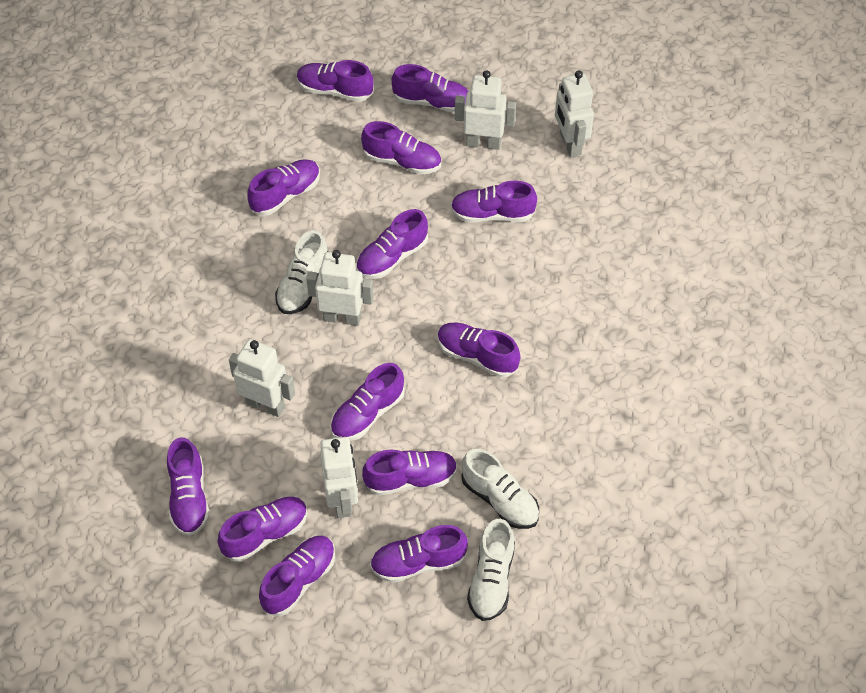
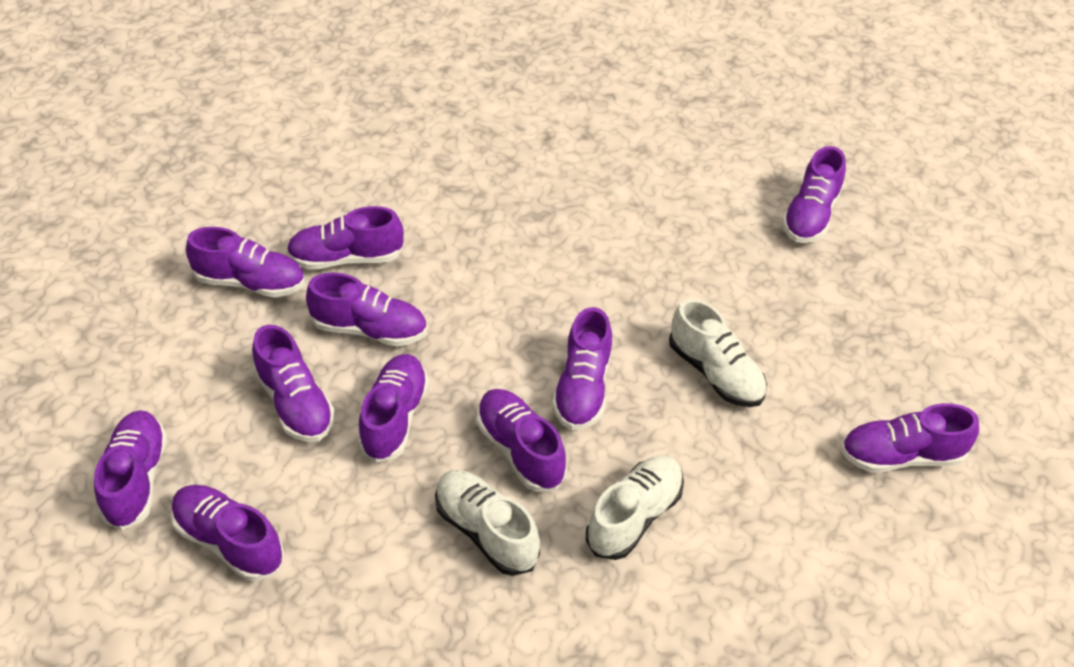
purple shoe: [167,437,209,536] [218,497,308,562] [247,159,320,216] [259,536,335,616] [297,60,374,102] [330,363,405,441] [356,209,428,279] [361,121,441,175] [362,450,458,496] [370,525,468,583] [392,64,468,112] [438,323,520,378] [451,180,537,223] = 13 -> [94,410,167,530] [171,485,284,581] [186,227,305,297] [252,325,335,442] [286,206,404,270] [306,273,427,347] [358,354,429,463] [477,389,567,492] [552,307,612,430] [782,146,846,243] [841,403,979,473] = 11
white robot: [229,339,295,417] [306,250,374,326] [320,436,358,518] [455,70,516,150] [555,71,594,157] = 5 -> none = 0

